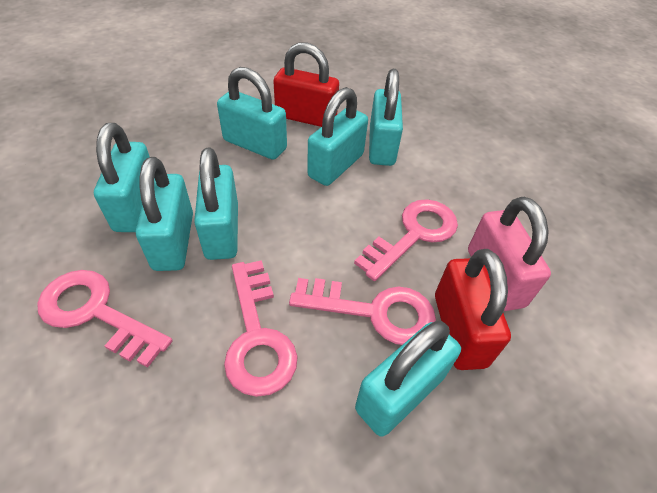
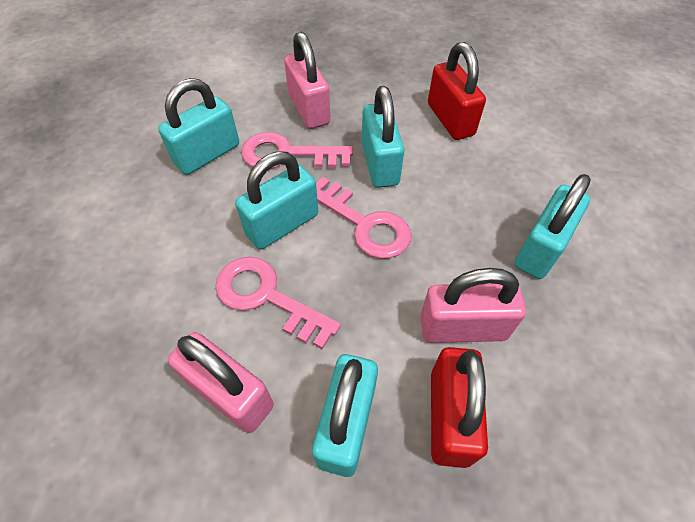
pink key: [37,270,172,368] [224,260,298,397] [289,278,436,345] [354,199,458,281] = 4 -> [215,257,341,349] [241,132,353,169] [316,177,411,259] = 3
pink padlock: [468,197,551,311] = 1 -> [168,332,274,433] [284,32,330,129] [420,268,526,343] = 3
turquoise padlock: [94,123,150,232] [136,157,193,271] [194,148,238,260] [217,67,287,160] [307,87,368,186] [355,321,461,437] [369,69,403,166] = 7 -> [158,78,239,175] [235,151,318,249] [312,354,378,477] [362,86,404,188] [515,174,591,279] = 5

